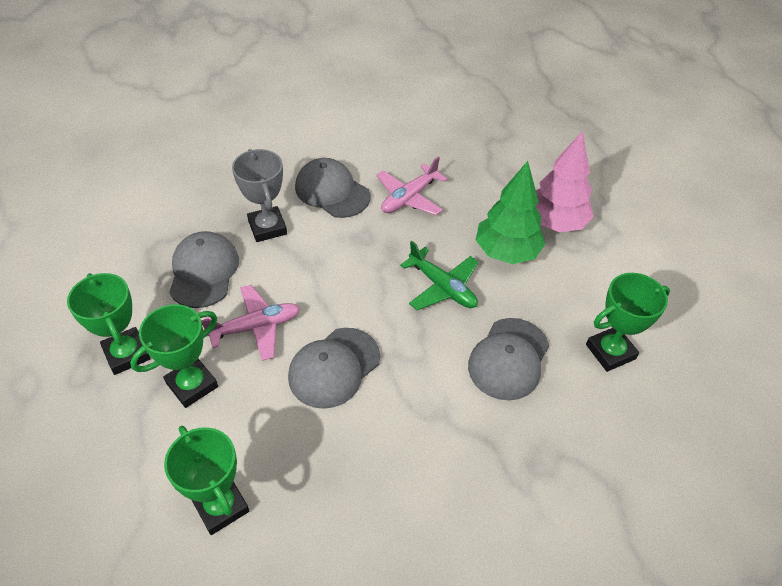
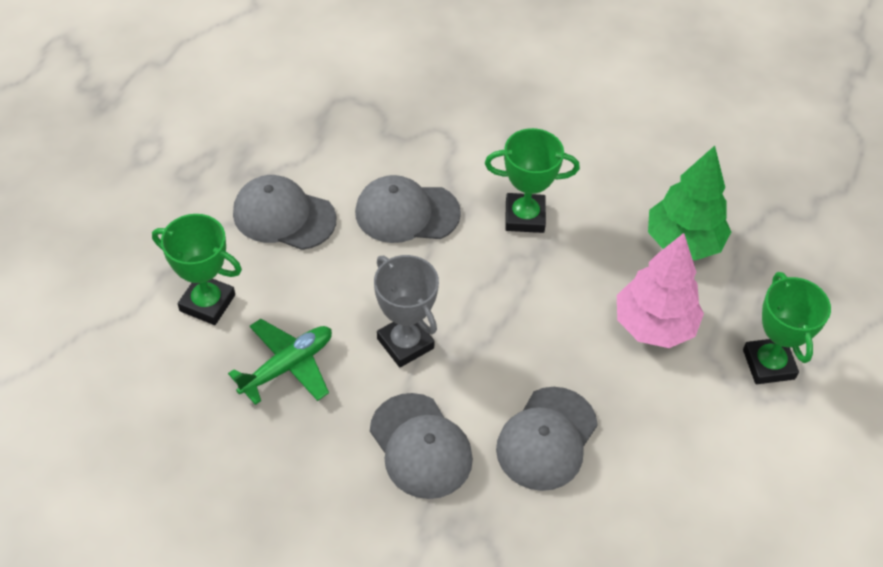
green trophy: [67,273,150,375] [130,304,218,408] [164,426,249,535] [586,273,670,372] = 4 -> [152,214,242,325] [485,128,580,233] [743,272,831,384] = 3
pink plane: [201,285,300,361] [376,156,448,215] = 2 -> none = 0

